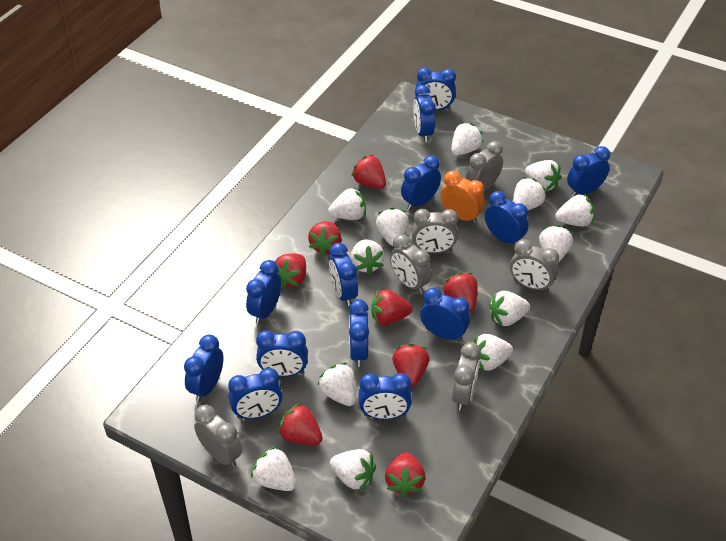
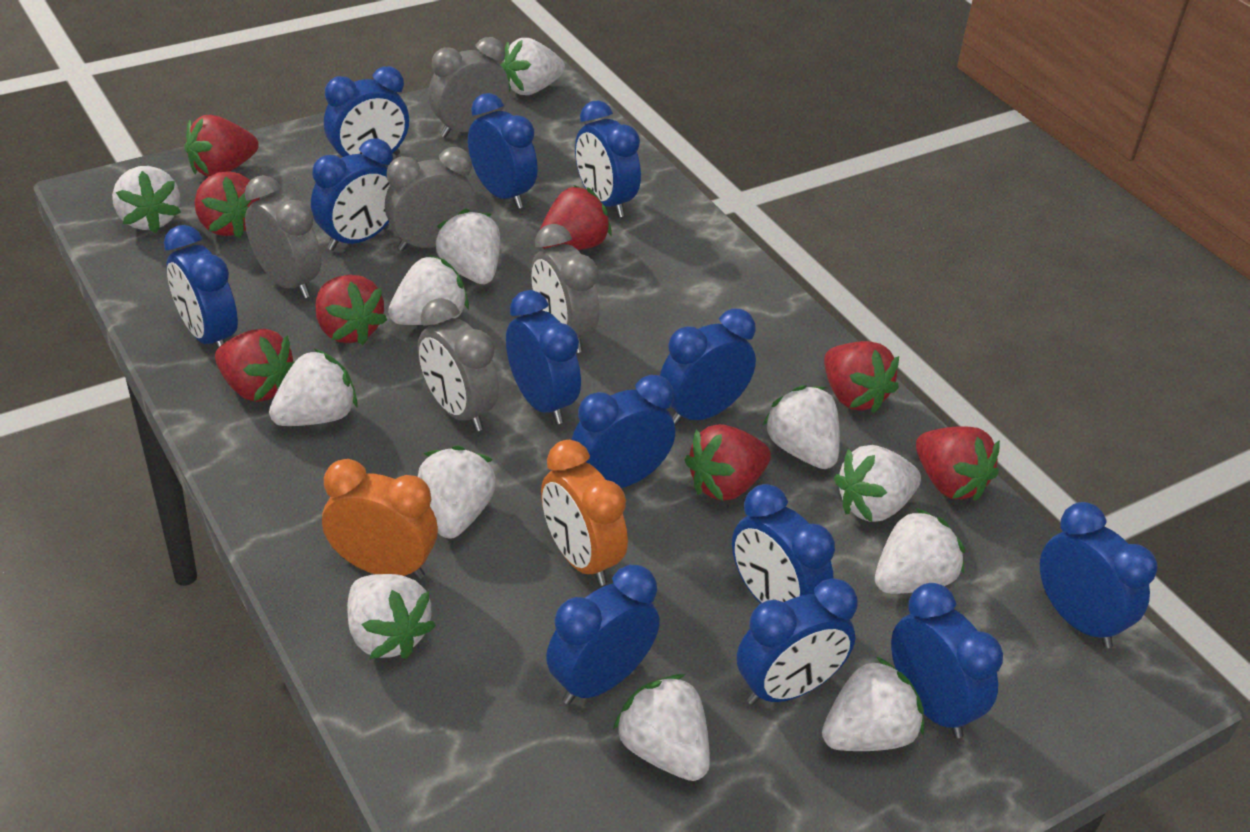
grey clock: [194,405,242,468] [390,234,432,294] [412,209,458,253] [452,342,481,411] [466,141,503,191] [510,239,559,292] = 6 -> [245,175,321,298] [385,147,476,251] [418,298,499,431] [428,37,509,138] [531,224,599,353] = 5
orange clock: [440,171,485,223] = 1 -> [322,459,438,579] [541,440,628,586] = 2
white strawberry: [251,446,296,491] [318,363,356,406] [328,188,366,220] [330,449,376,491] [351,239,385,275] [376,207,409,246] [451,122,484,156] [474,334,513,371] [489,291,530,326] [513,177,546,210] [525,160,561,191] [539,225,573,262] [555,193,594,227] = 13 -> [112,166,181,233] [269,349,358,426] [347,574,436,659] [388,255,469,325] [418,445,496,538] [435,209,500,284] [500,38,565,95] [613,674,710,781] [762,385,840,469] [822,656,924,751] [834,445,921,522] [875,508,965,594] = 12

